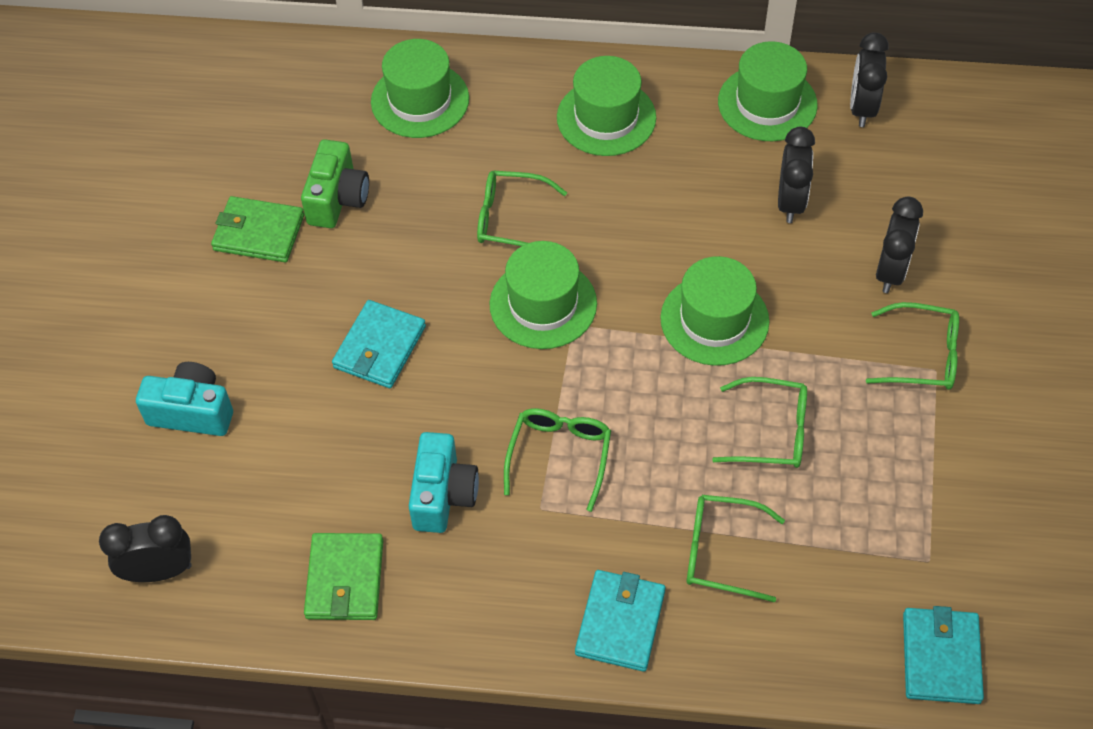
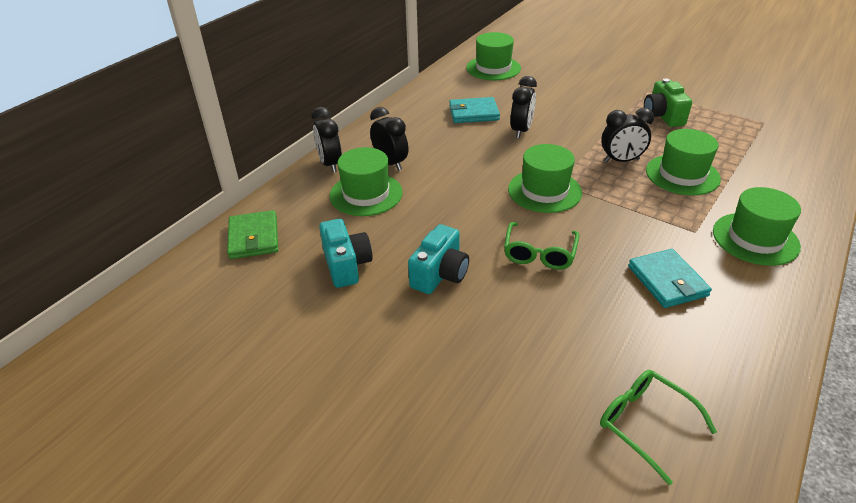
green glasses: [477,170,567,246] [504,408,611,512] [686,495,785,602] [712,377,807,468] [866,302,959,390] = 5 -> [504,222,579,270] [600,370,717,485] = 2
green wallet: [211,196,304,262] [304,533,383,620] = 2 -> [227,210,278,259] = 1
turquoise wallet: [332,300,426,388] [575,570,666,672] [903,606,984,704] = 3 -> [449,97,500,123] [628,249,712,308] = 2

